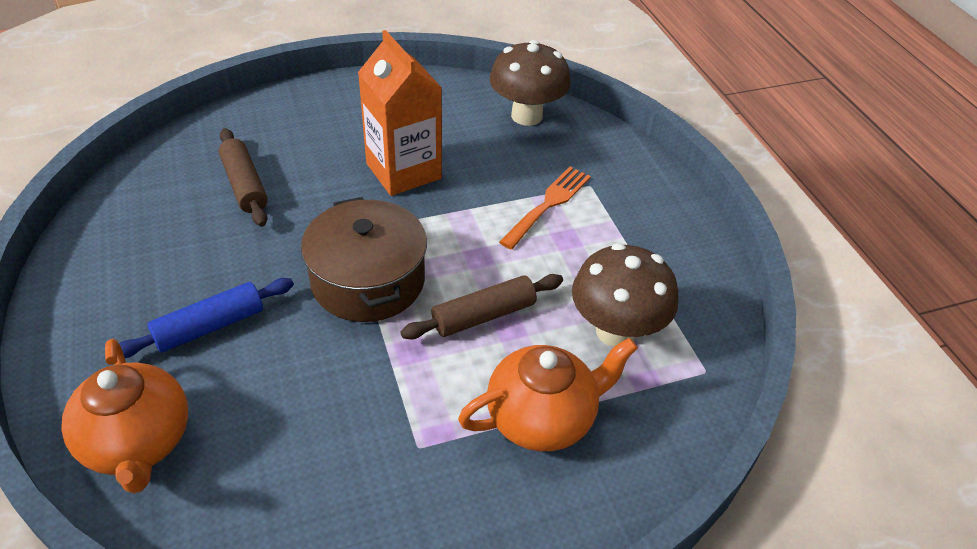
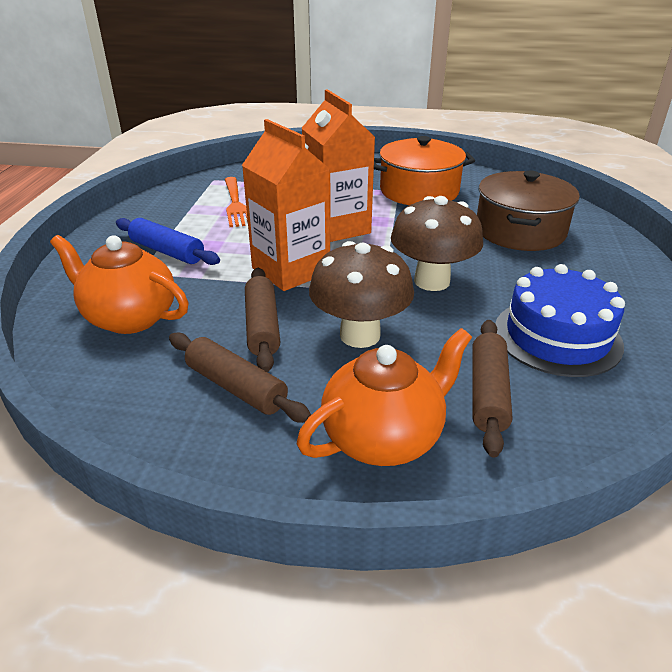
blue cake: none = 0 -> [495,264,625,377] = 1
brown rolling pin: [218,128,268,227] [400,274,563,339] = 2 -> [169,332,311,423] [245,268,280,372] [473,320,512,457] = 3
orange carton: [358,30,442,196] = 1 -> [242,119,330,291] [302,89,375,242] = 2
orange pot: none = 0 -> [374,136,475,205] = 1

